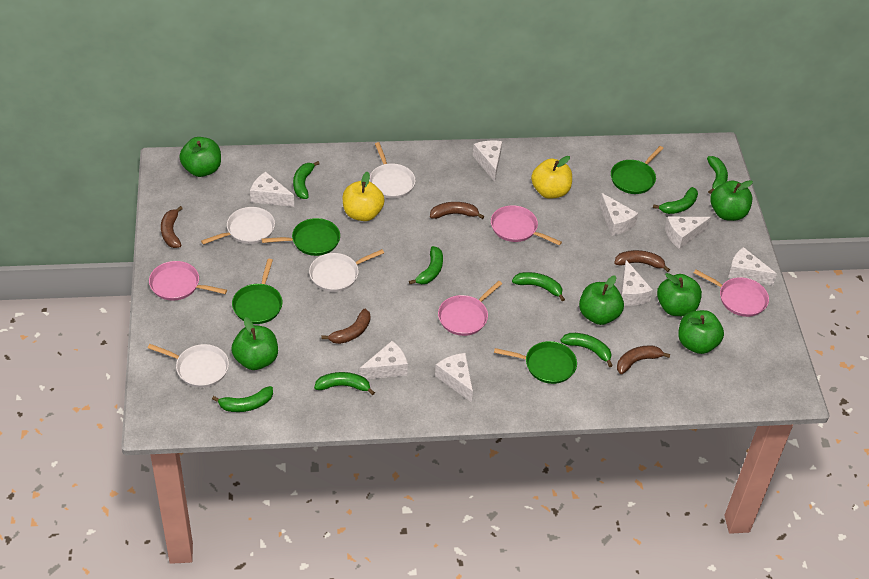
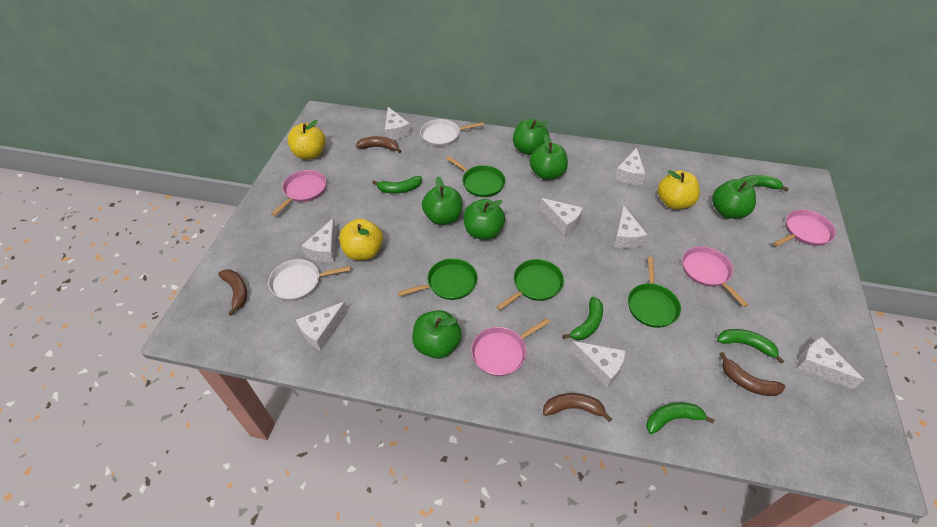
brown banana: [161,206,183,248] [321,309,370,344] [430,202,484,219] [614,250,670,272] [617,345,670,374] = 5 -> [218,269,247,316] [356,136,401,153] [543,393,612,422] [720,352,785,396] = 4
green banana: [212,386,273,412] [293,161,320,199] [314,372,375,395] [409,246,443,284] [512,272,565,301] [561,333,613,367] [653,187,698,214] [707,156,728,194] = 8 -> [372,176,422,193] [563,297,603,340] [646,402,715,434] [717,329,784,364] [739,175,789,192] = 5
white pan: [148,344,229,388] [201,207,275,245] [309,249,384,292] [369,142,415,199] = 4 -> [268,259,351,301] [420,119,484,147] = 2
yellow apple: [343,172,385,221] [531,156,572,199] = 2 -> [287,120,326,160] [339,218,383,260] [658,170,700,209] = 3

